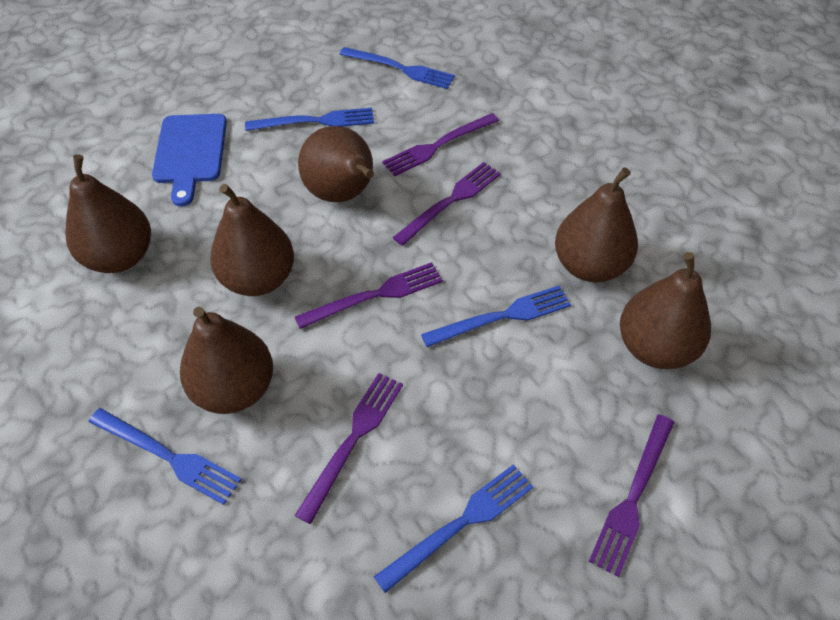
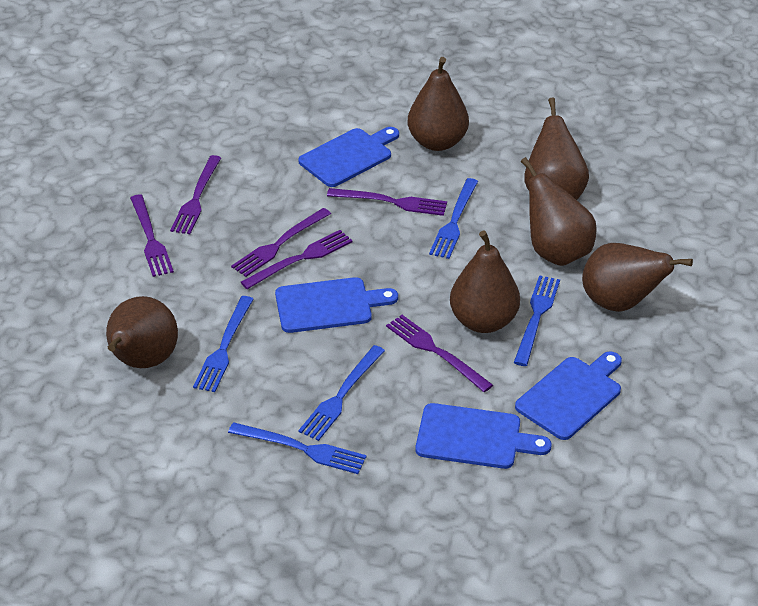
blue cutting board: [152,114,227,206] = 1 -> [275,277,398,333] [298,127,399,187] [416,403,552,469] [515,351,622,440] = 4
purple fork: [295,262,443,329] [295,373,403,524] [382,113,499,176] [392,162,501,246] [589,414,674,577] = 5 -> [130,195,174,277] [170,155,221,234] [231,208,331,277] [241,230,353,289] [327,188,447,216] [386,315,493,392] = 6

